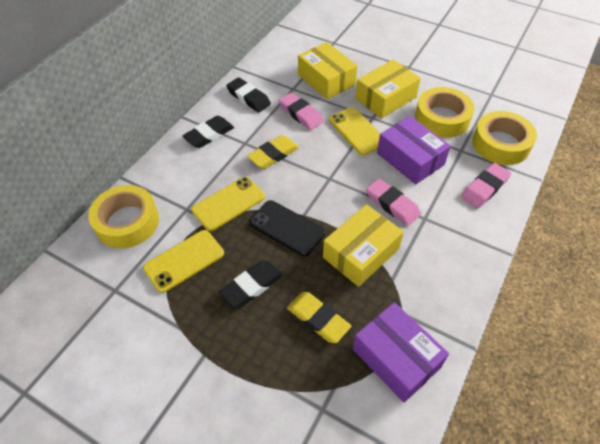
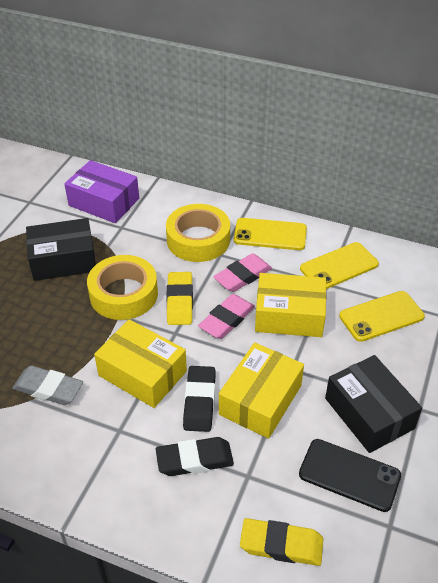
black box: none = 0 -> [26,218,96,281] [325,355,422,453] = 2
black eraser: [182,116,234,148] [219,260,282,308] [226,77,271,113] = 3 -> [156,437,234,476] [183,366,216,432] = 2
grey eraser: none = 0 -> [12,366,83,405] = 1
pink eraser: [279,92,324,130] [366,179,421,226] [461,163,511,208] = 3 -> [198,294,255,339] [213,253,272,292] = 2
purple box: [353,302,449,403] [377,116,451,184] = 2 -> [64,160,139,223] = 1
yellow tape: [88,185,159,248] [415,87,474,138] [472,111,537,165] = 3 -> [87,255,158,320] [166,204,230,262] = 2

